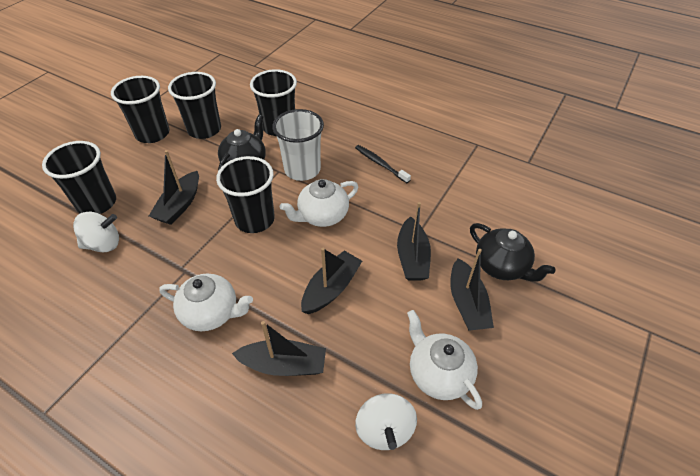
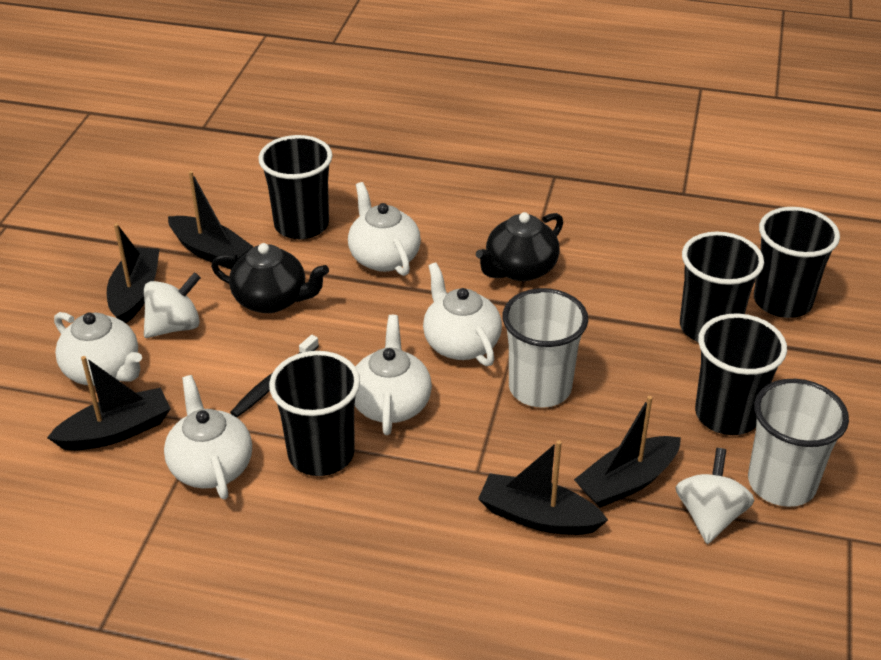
white cup: [272,109,324,181] = 1 -> [503,288,588,408] [748,379,849,507] = 2
white teapot: [159,274,253,331] [280,179,358,227] [407,310,482,410] = 3 -> [54,312,142,386] [164,375,252,499] [348,182,421,276] [354,315,432,435] [423,262,502,366] = 5

